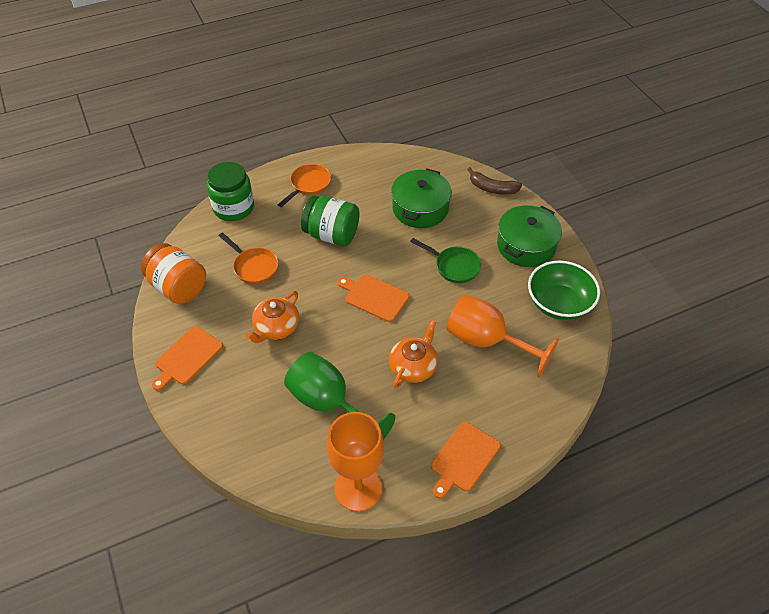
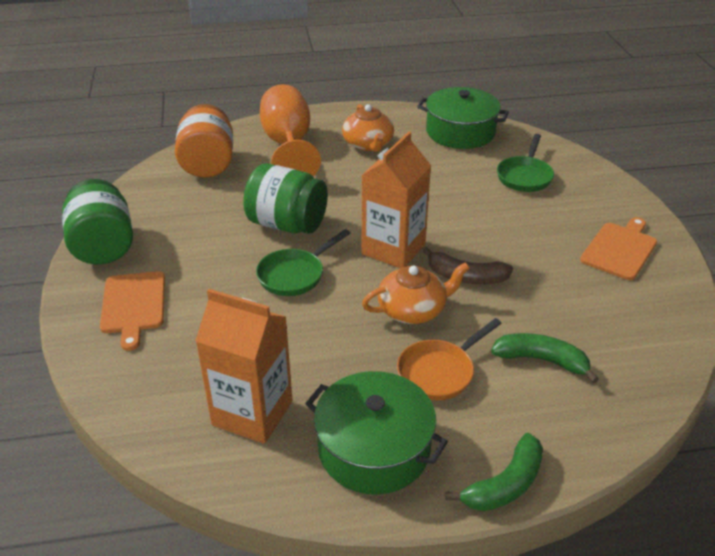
green banana: none = 0 -> [445,433,543,511] [491,333,599,383] = 2
green bowl: [528,261,600,320] = 1 -> none = 0
green goblet: [284,352,395,440] = 1 -> none = 0
green pan: [410,238,481,283] = 1 -> [256,229,350,296] [497,134,554,192] = 2
orange carton: none = 0 -> [195,289,293,444] [362,132,431,268] = 2
orange cutting board: [152,326,223,391] [337,274,410,322] [431,422,501,498] = 3 -> [100,271,165,351] [580,217,657,280] = 2
orange goblet: [327,412,384,511] [447,294,559,377] = 2 -> [260,84,321,176] = 1
orange pan: [219,232,278,284] [278,164,331,207] = 2 -> [397,318,502,400] = 1

